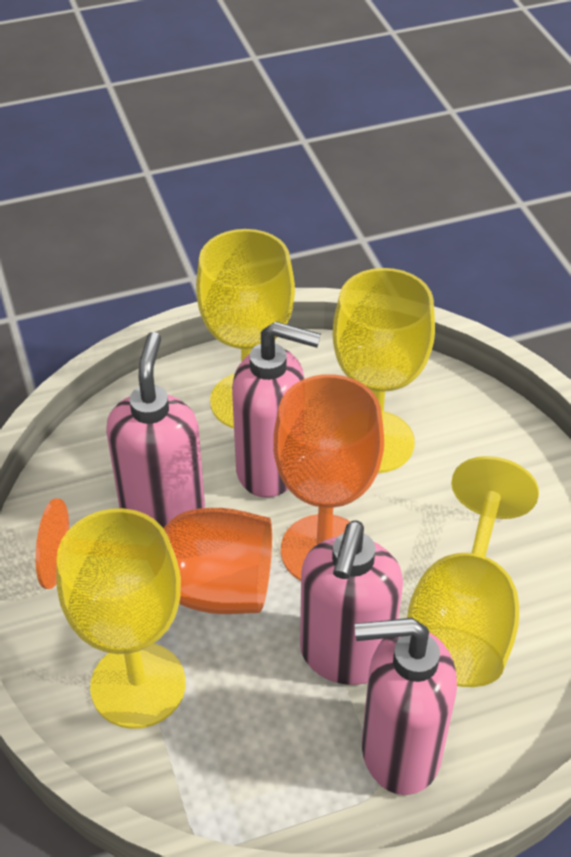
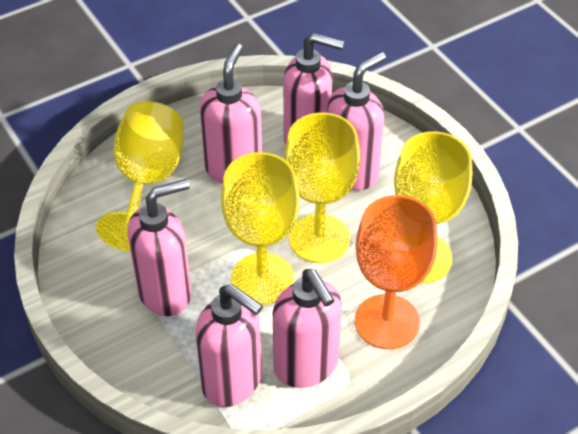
orange goblet: [35,499,272,614] [273,374,384,581] = 2 -> [355,195,438,349] = 1
pink soap dispenser: [106,332,205,528] [232,321,321,497] [300,520,403,685] [355,618,457,795] = 4 -> [127,179,191,316] [195,284,263,407] [199,44,262,183] [273,269,342,388] [283,33,344,146] [327,52,386,190] = 6

